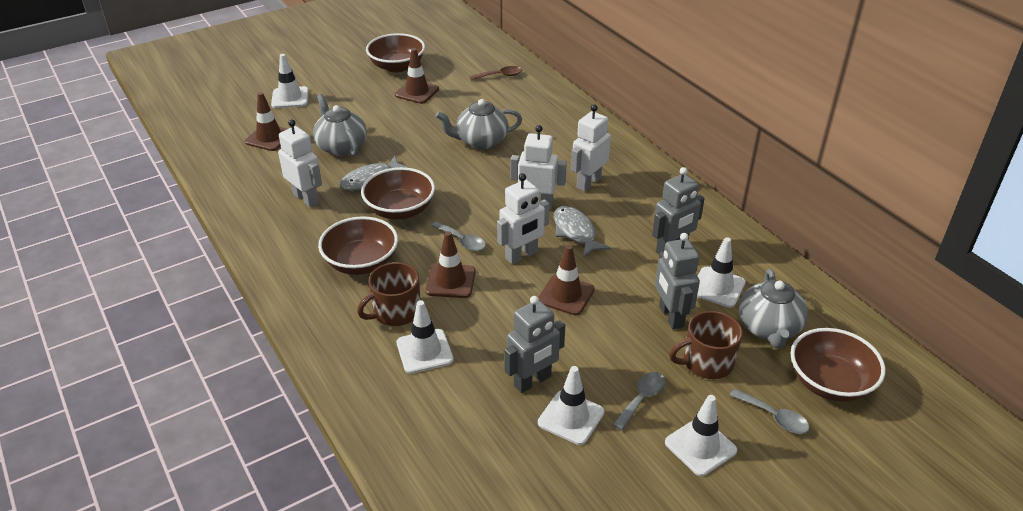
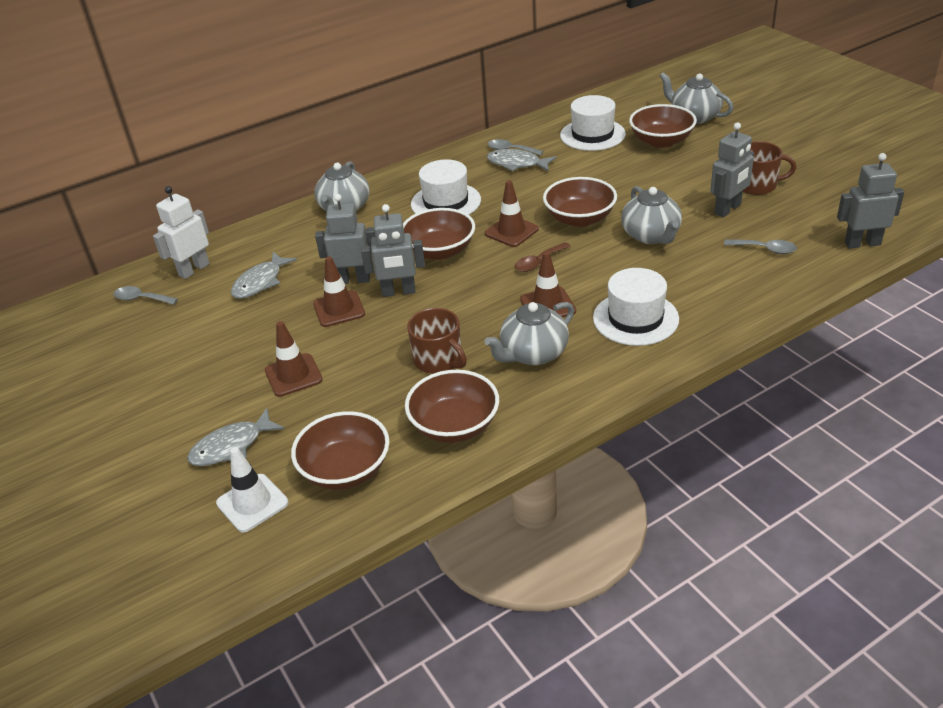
brown bowl: [318,216,398,275] [361,167,435,219] [366,33,425,73] [790,328,885,402] = 4 -> [291,411,390,490] [403,208,475,260] [405,370,499,443] [543,177,617,227] [629,104,697,148] = 5
grey fish: [339,156,410,191] [554,206,611,258] = 2 -> [187,408,285,466] [231,252,297,299] [487,149,556,172] = 3
grey robot: [504,296,565,393] [652,167,705,255] [655,233,700,329] = 3 -> [315,194,375,284] [361,204,425,297] [710,122,754,217] [837,153,904,249] = 4
grey teapot: [313,94,367,156] [436,99,522,149] [738,269,808,348] = 3 -> [314,162,370,213] [484,302,574,365] [621,186,682,244] [660,72,733,124] = 4
white hat: none = 0 -> [411,159,481,215] [560,95,626,151] [593,268,679,346] = 3
white robot: [278,119,322,207] [497,173,550,264] [511,125,567,210] [571,104,611,192] = 4 -> [153,186,210,279] = 1
white traffic cone: [271,54,309,108] [397,300,454,374] [538,366,605,445] [665,395,737,476] [697,237,746,308] = 5 -> [216,447,288,532] = 1

